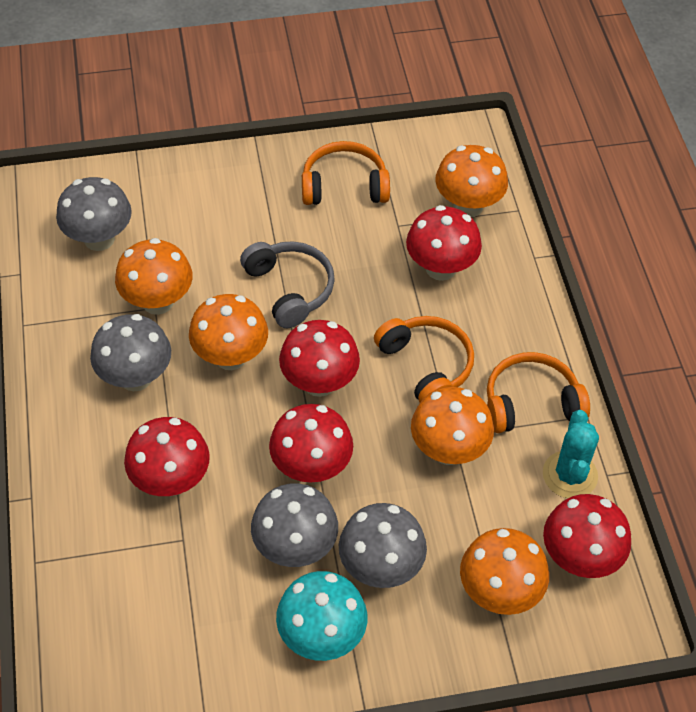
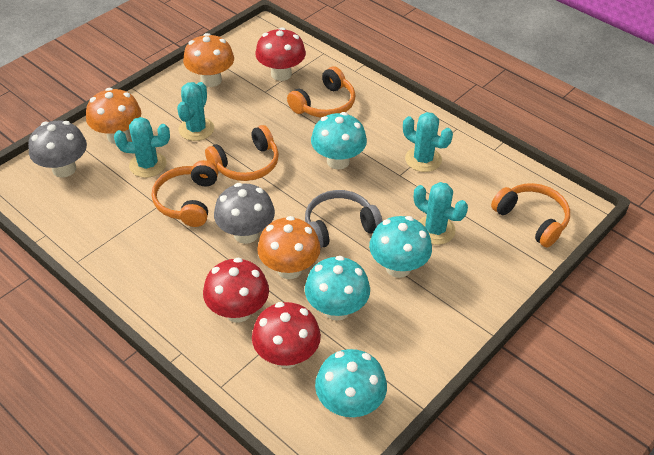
grey mushroom: [56,177,132,251] [90,314,171,391] [251,483,338,567] [339,503,427,588] = 4 -> [28,121,87,178] [214,183,275,244] = 2
orange headphones: [302,141,390,205] [374,316,474,403] [487,352,590,433] = 3 -> [152,160,218,227] [205,125,279,181] [287,66,355,118] [491,183,570,248] = 4
orange mushroom: [115,238,193,315] [189,294,268,370] [411,387,494,465] [436,145,508,217] [460,528,549,615] = 5 -> [86,88,141,144] [183,33,234,87] [257,216,321,279] = 3
red mushroom: [124,417,210,496] [269,404,353,483] [279,320,360,397] [406,205,482,281] [543,494,631,578] = 5 -> [203,258,269,323] [252,302,321,368] [255,27,306,81] = 3
turquoise cactus: [543,410,599,498] = 1 -> [114,117,170,178] [177,82,214,141] [403,112,453,172] [414,182,468,245] = 4
turquoise mushroom: [276,571,367,661] = 1 -> [305,256,370,321] [311,112,367,169] [315,349,387,418] [369,216,432,278] = 4

